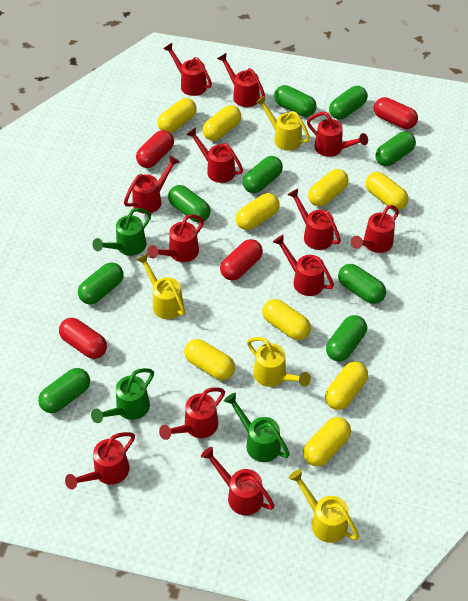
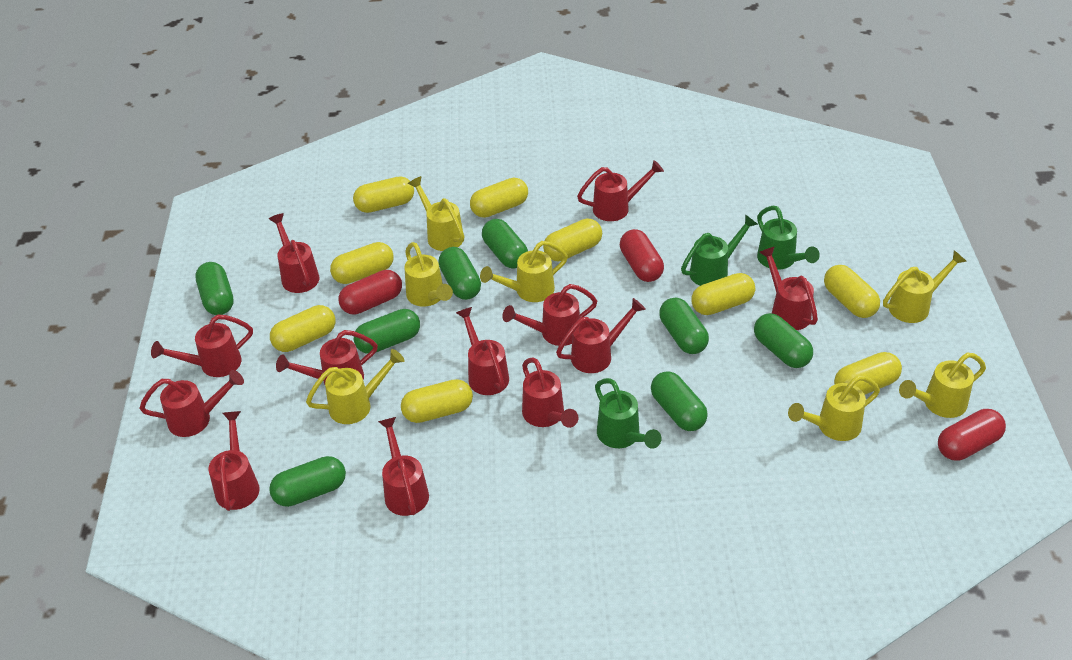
green capsule: [38,368,90,413] [78,262,124,304] [168,185,210,223] [243,156,283,193] [274,85,317,117] [326,315,367,361] [329,86,367,120] [338,264,386,304] [375,131,416,166] = 9 -> [195,262,234,315] [269,456,346,507] [354,309,420,354] [438,247,481,300] [482,219,528,269] [651,371,708,431] [659,298,709,354] [754,313,813,368] = 8
red capsule: [59,318,107,359] [136,130,174,168] [220,239,263,281] [374,97,418,129] = 4 -> [339,270,402,315] [620,229,664,282] [938,409,1006,461] = 3
yellow watering can: [136,254,185,319] [247,337,311,387] [255,96,310,151] [288,469,359,543] = 4 -> [306,349,405,424] [404,242,453,306] [408,176,465,251] [480,241,568,302] [788,375,880,441] [883,250,967,323] [899,353,986,418] = 7

